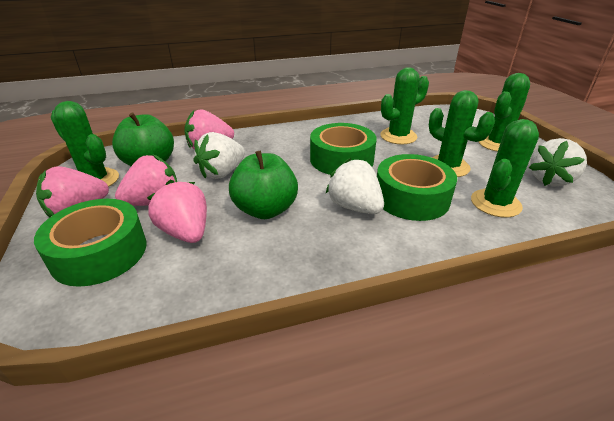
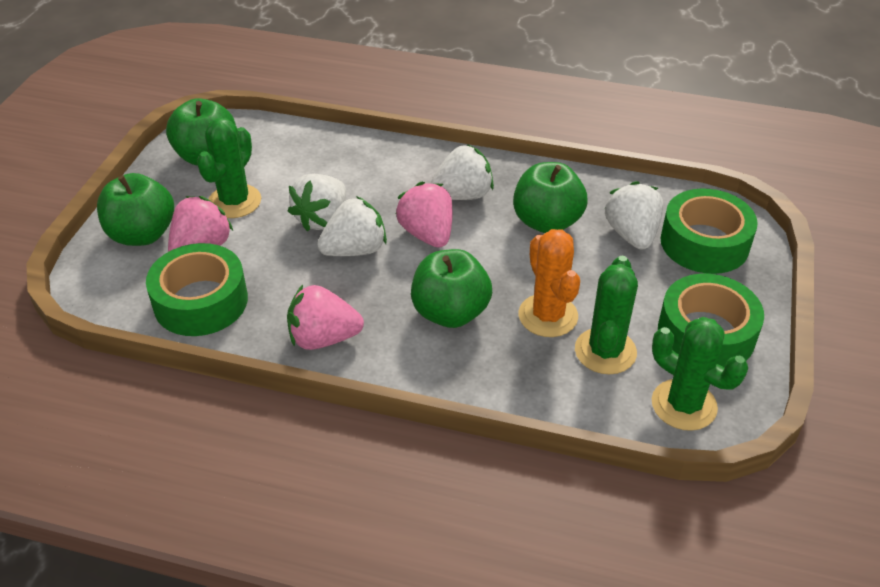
green apple: [112,112,174,166] [229,151,298,219] = 2 -> [97,173,174,246] [166,98,236,166] [411,249,492,328] [513,162,587,233] = 4
green cactus: [51,101,119,187] [380,67,429,145] [429,90,495,177] [471,119,539,218] [478,73,530,152] = 5 -> [197,118,261,218] [575,256,638,374] [652,317,748,431] = 3
orange cactus: none = 0 -> [519,229,580,337] = 1
pink strawberry: [36,166,109,217] [115,155,177,206] [147,180,207,243] [184,109,234,150] = 4 -> [168,196,233,252] [287,285,364,350] [396,182,452,248] = 3
white strawberry: [194,132,245,179] [326,158,384,214] [529,138,587,186] = 3 -> [288,174,346,232] [317,196,387,256] [429,144,494,200] [605,181,663,249] = 4

